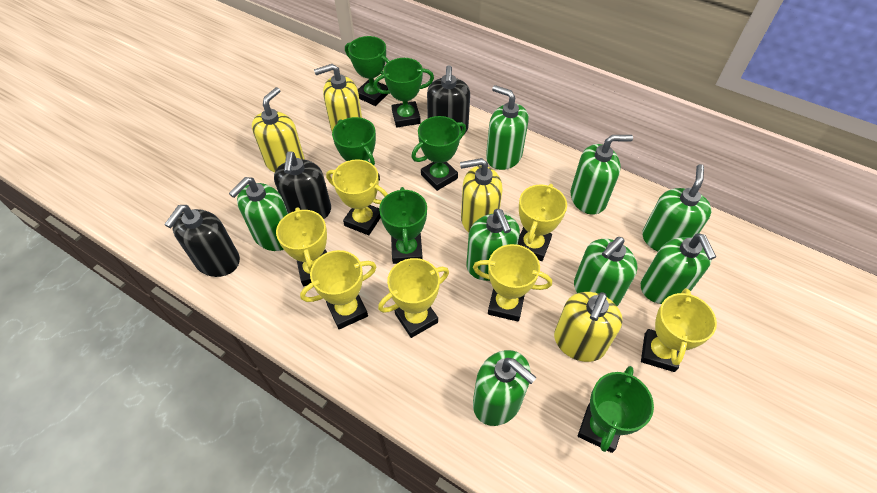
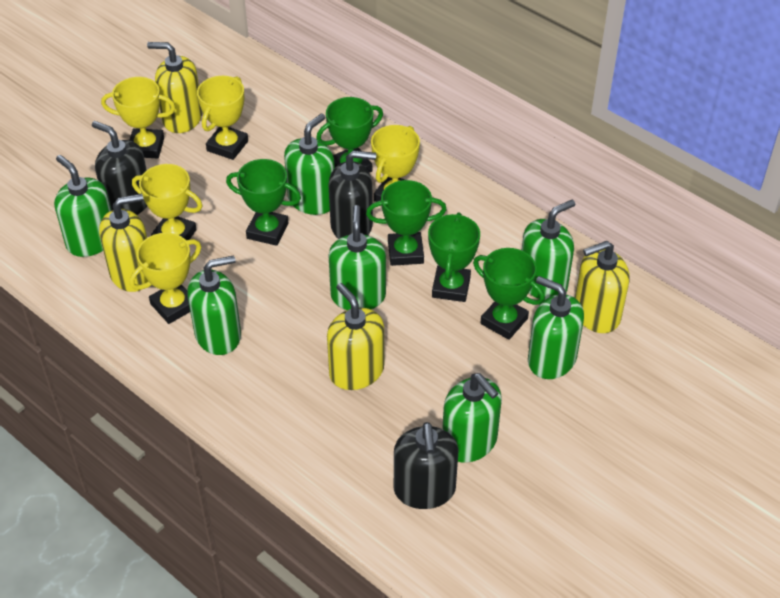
green soap dispenser: [229,177,288,251] [466,209,520,281] [473,350,537,426] [486,85,529,170] [571,135,633,215] [574,237,638,306] [641,233,716,304] [642,164,712,251] = 8 -> [54,155,111,257] [187,255,241,355] [284,113,335,215] [328,205,386,310] [442,373,502,462] [522,200,575,300] [528,276,584,379] = 7
green trophy: [332,117,380,180] [345,36,390,106] [373,58,434,127] [379,187,427,264] [412,116,466,191] [578,366,654,453] = 6 -> [226,159,301,246] [316,97,383,173] [366,180,447,266] [428,212,480,302] [473,248,545,340] = 5
yellow trophy: [276,207,327,286] [300,250,377,329] [326,159,388,235] [378,258,449,338] [473,244,552,322] [518,184,567,261] [641,288,717,372] = 7 -> [101,77,176,158] [129,233,201,324] [132,164,202,240] [197,76,248,160] [371,125,420,202] = 5

